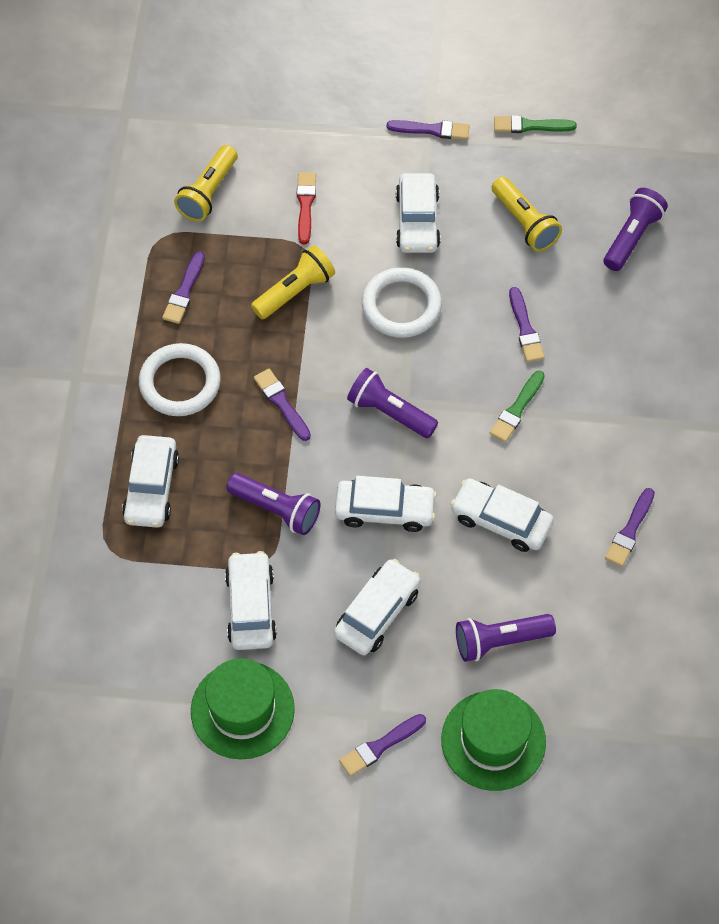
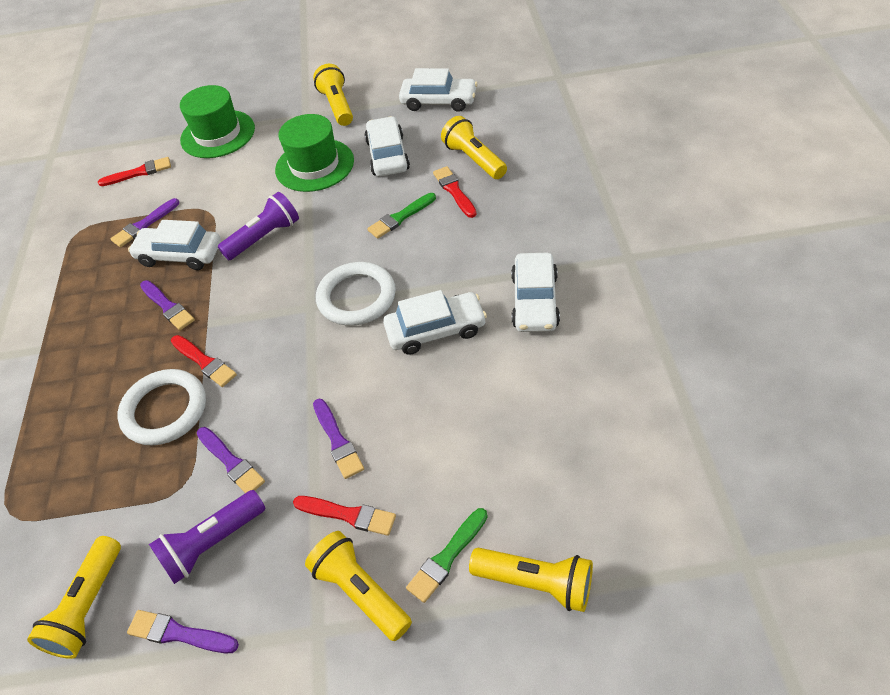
purple brush: [162,251,205,324] [254,369,311,441] [339,714,426,777] [387,120,470,140] [509,287,545,362] [605,488,655,567] = 6 -> [111,198,179,247] [127,610,239,653] [140,280,195,330] [197,427,265,493] [313,399,364,479] = 5
purple flashlight: [227,473,321,535] [347,368,438,438] [456,614,556,662] [604,188,668,271] = 4 -> [149,490,265,584] [218,192,299,260] = 2
red brush: [297,172,316,244] = 1 -> [98,157,171,186] [171,335,237,387] [293,496,396,536] [433,166,477,218] = 4
white car: [122,435,179,528] [225,551,277,650] [334,559,420,655] [335,476,437,532] [396,173,440,253] [450,478,554,552] = 6 -> [128,220,221,270] [365,116,410,177] [383,290,487,355] [399,68,477,112] [511,253,560,332] = 5
yellow flashlight: [174,145,237,222] [251,245,335,319] [492,177,562,251] = 3 -> [27,536,121,659] [305,531,412,641] [313,64,353,126] [441,116,507,179] [469,548,593,612] = 5

